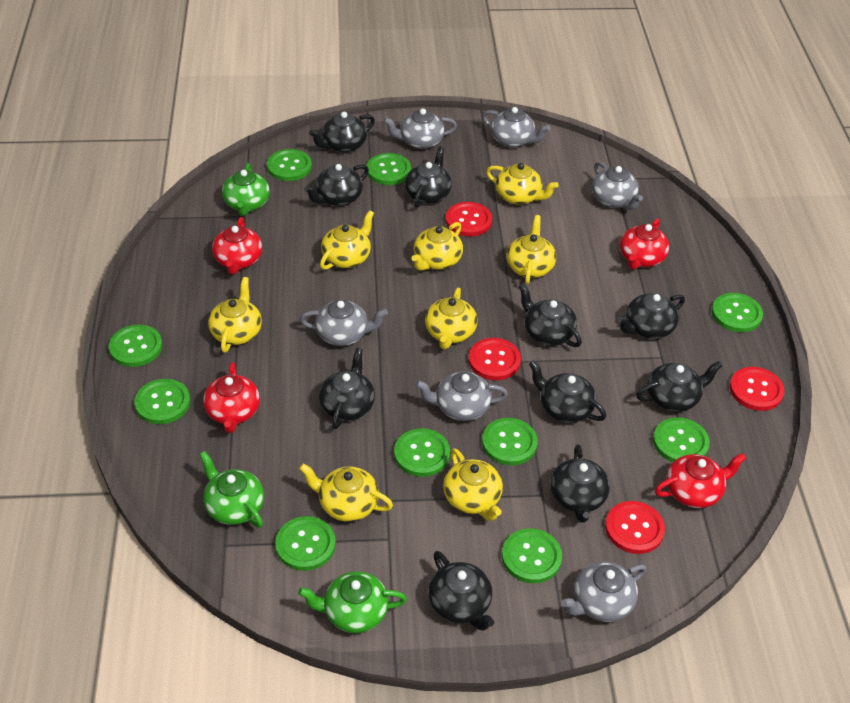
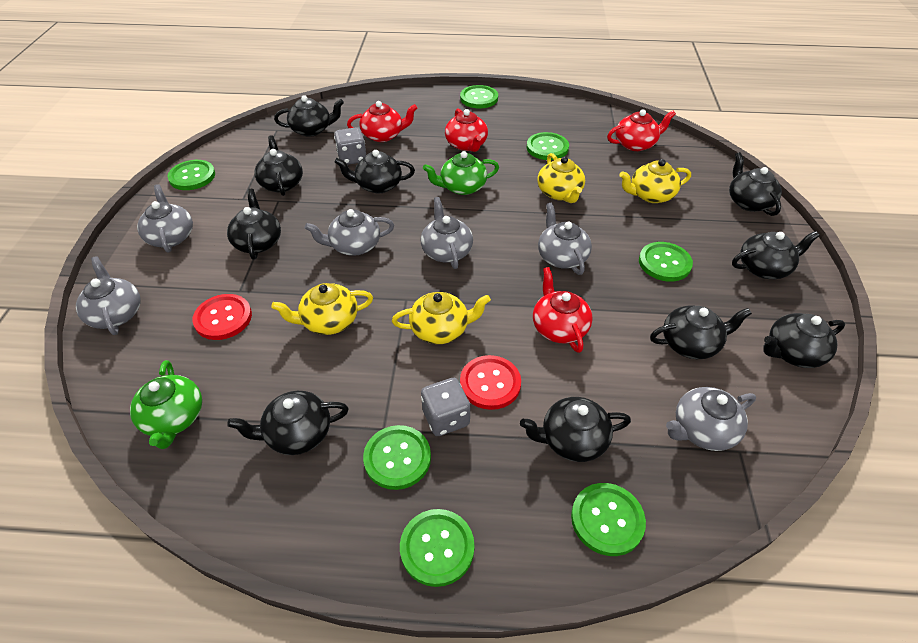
green button: [109,325,162,367] [134,379,190,424] [267,149,312,181] [275,516,336,571] [367,153,411,185] [394,428,450,477] [482,418,538,465] [502,528,562,583] [653,417,710,462] [712,293,763,332] = 10 -> [167,160,215,190] [363,425,431,490] [400,509,475,587] [460,85,498,109] [527,132,569,160] [571,483,646,556] [639,242,693,282] = 7
green teapot: [199,451,264,528] [222,163,270,216] [298,571,407,633] = 3 -> [130,360,202,449] [423,151,499,195] = 2
grey dice: none = 0 -> [334,127,366,165] [421,378,470,436] = 2
red button: [446,202,492,237] [469,338,521,380] [605,501,665,554] [730,367,785,411] = 4 -> [192,294,252,340] [460,355,521,410] = 2
yellow teapot: [208,277,262,353] [299,463,393,522] [320,210,374,270] [411,222,463,271] [425,288,478,349] [443,448,503,521] [486,163,558,205] [507,215,556,284] = 8 -> [271,283,373,335] [392,292,491,344] [538,153,585,203] [619,159,691,203] = 4

